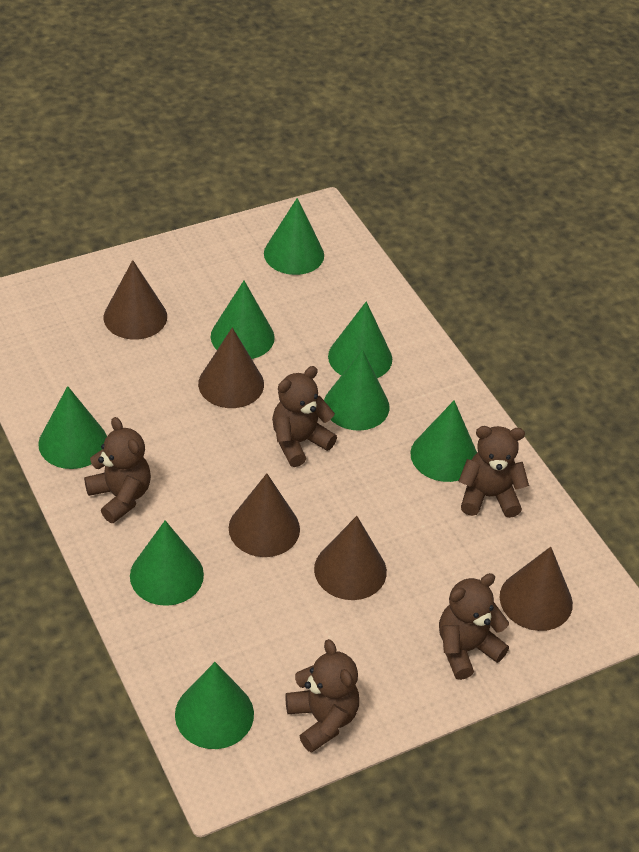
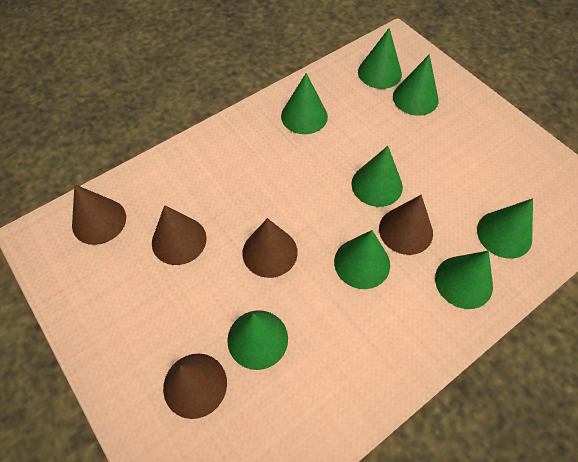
brown teddy bear: [84,417,151,523] [272,366,337,467] [285,639,359,753] [439,573,509,680] [458,426,529,518] = 5 -> none = 0

